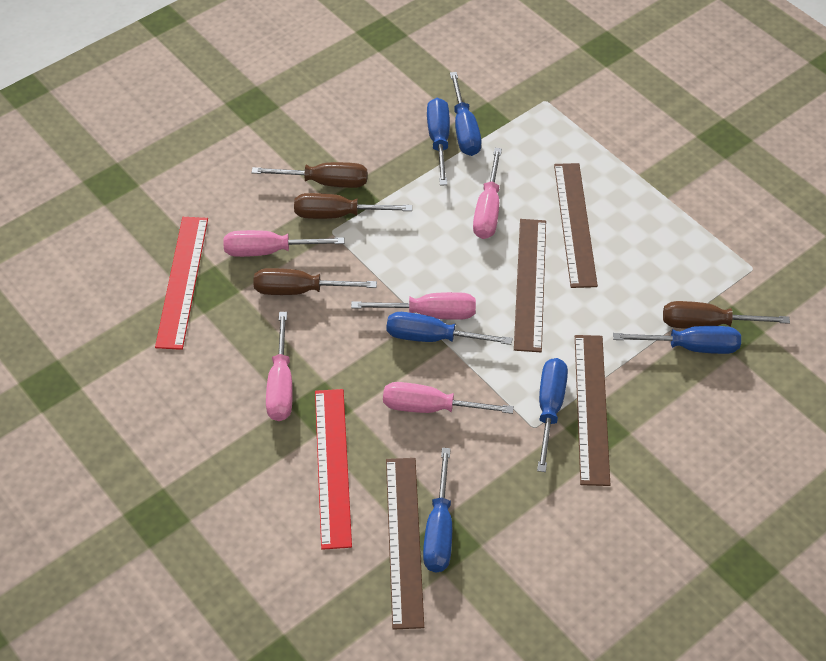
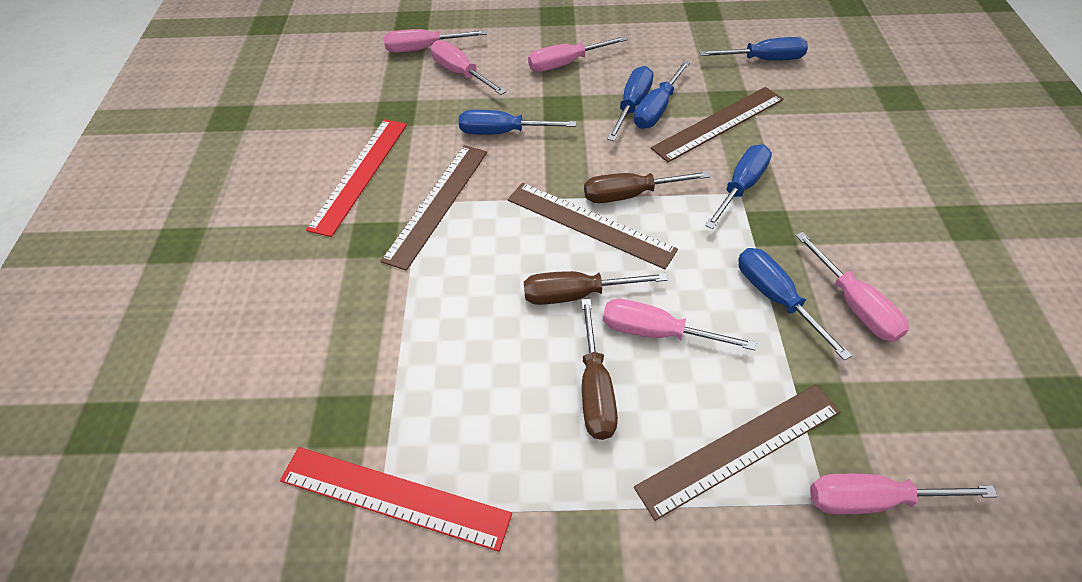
brown screwdriver: [251,162,367,188] [253,268,377,295] [294,193,412,219] [663,301,790,329] = 4 -> [524,271,667,305] [581,299,618,440] [584,171,710,203] = 3
pink screwdriver: [223,230,344,257] [266,312,293,421] [351,292,476,320] [383,382,514,414] [473,148,502,239] = 5 -> [384,29,487,53] [431,40,506,95] [528,36,628,72] [603,299,756,350] [795,232,909,342] [810,474,998,514] = 6

